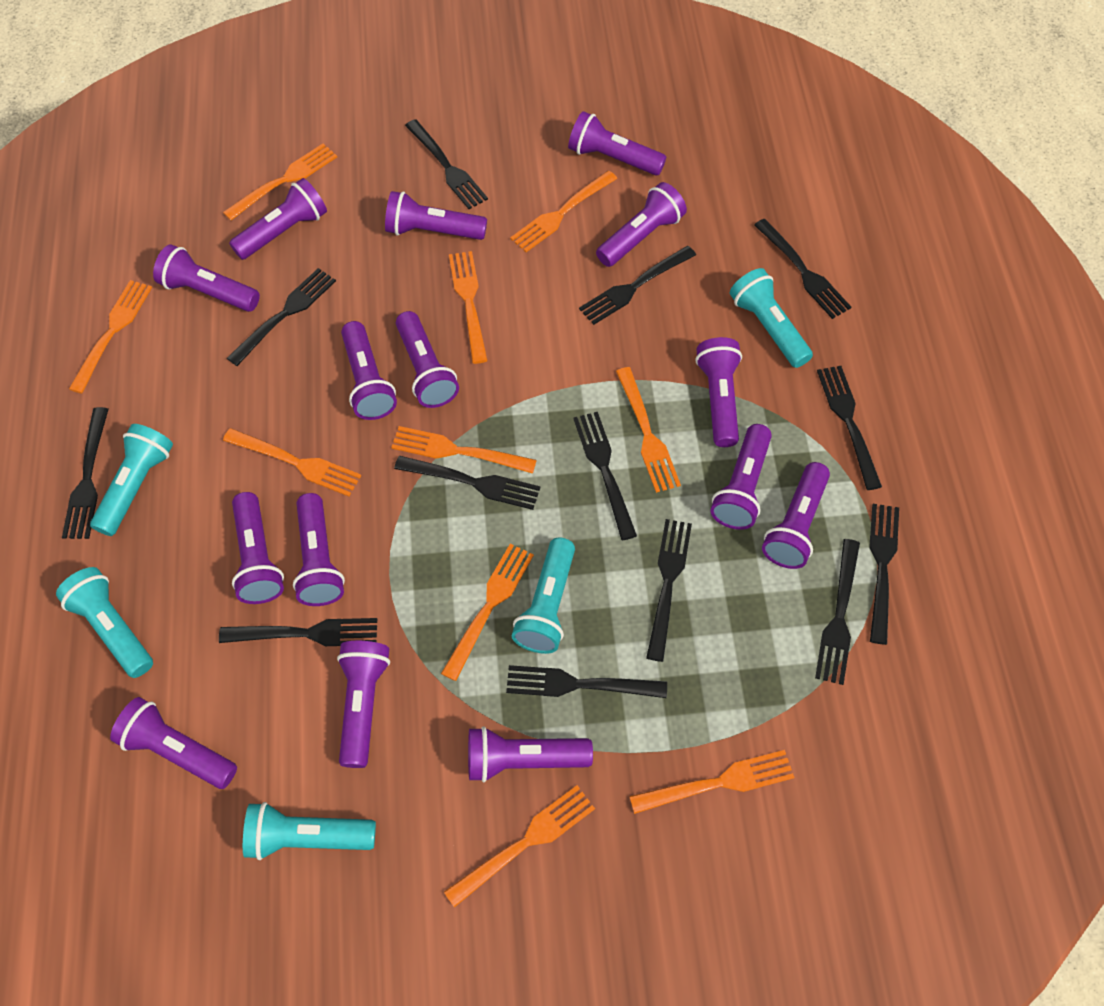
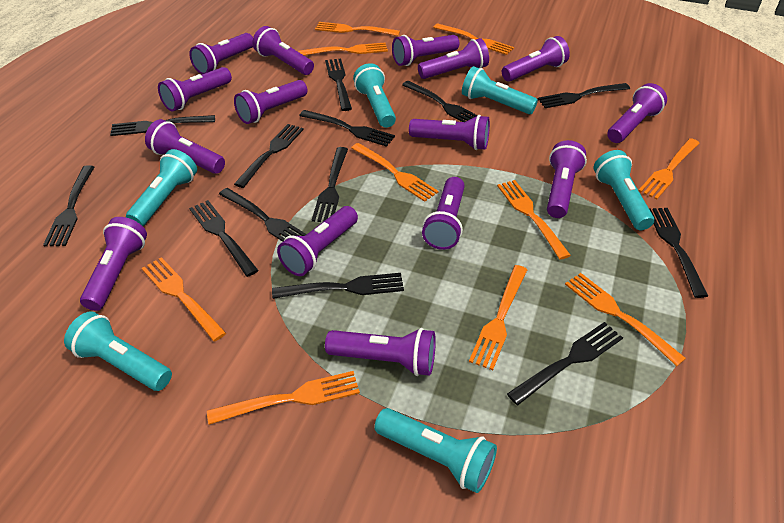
turquoise flashlight: [56,567,153,678] [90,424,173,536] [243,802,376,860] [512,537,575,654] [730,268,813,368] = 5 -> [64,311,172,391] [126,149,197,226] [353,63,396,128] [374,408,497,493] [462,66,538,114] [593,150,654,230] = 6

